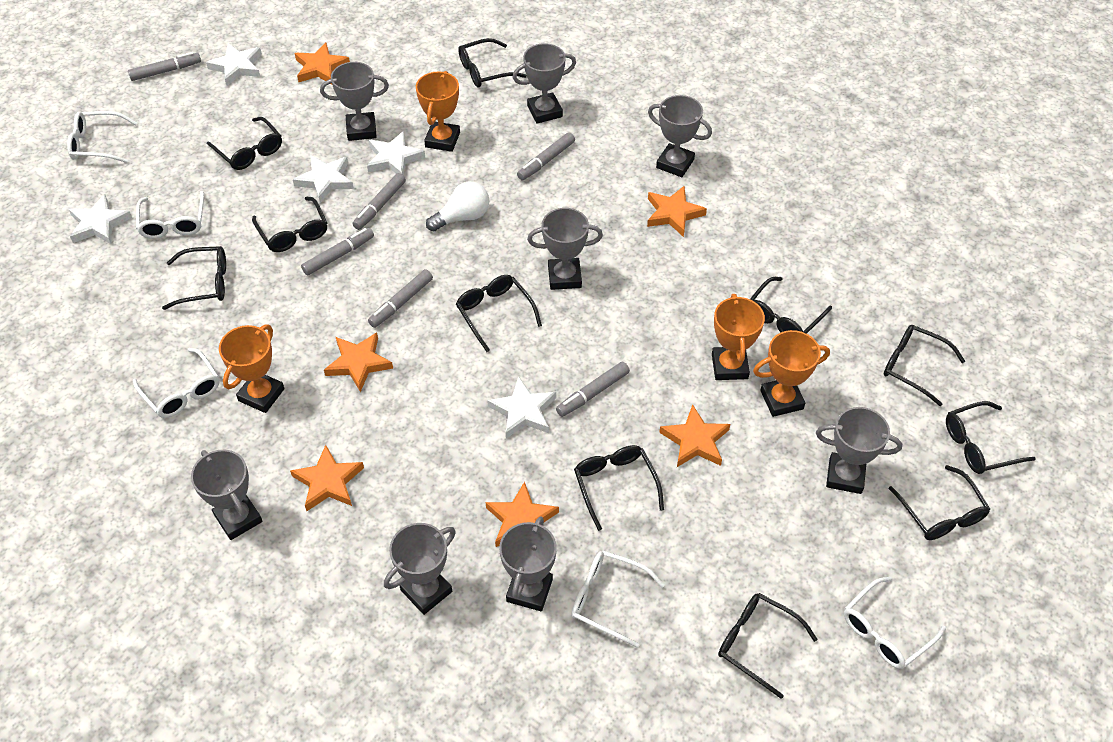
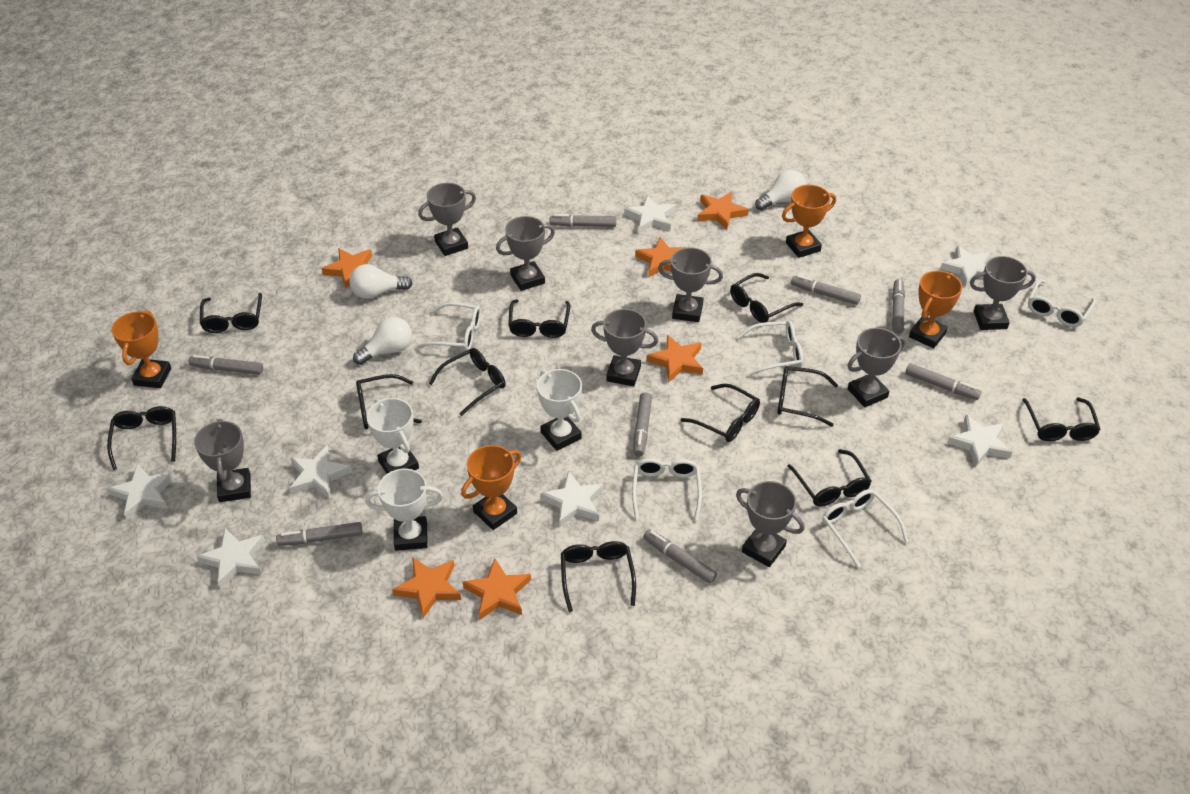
grey marker: [128,52,201,81] [301,228,374,276] [352,173,406,230] [368,269,433,328] [517,132,575,180] [556,362,630,417] = 6 -> [189,355,263,375] [276,522,363,546] [550,214,616,227] [633,392,652,457] [643,529,717,584] [791,275,861,305] [892,279,905,334] [905,363,981,400] = 8
white light bulb: [426,181,489,232] = 1 -> [350,264,413,299] [353,317,412,365] [755,170,807,211] = 3
white star: [69,194,132,244] [206,43,262,86] [293,155,354,203] [367,131,425,176] [487,376,556,438] = 5 -> [108,464,175,519] [197,528,265,588] [290,445,352,499] [541,471,604,527] [624,195,676,233] [940,245,990,287] [947,415,1012,467] = 7
white trophy: none = 0 -> [365,469,443,551] [367,398,419,474] [537,369,582,451] = 3

